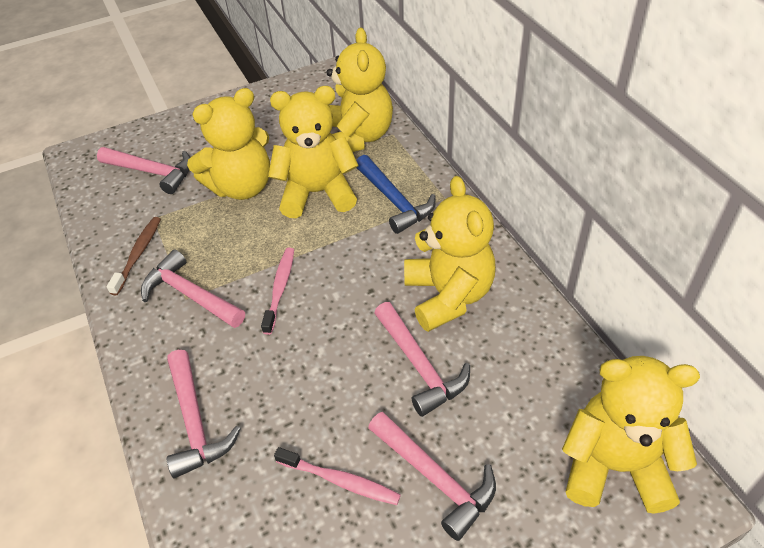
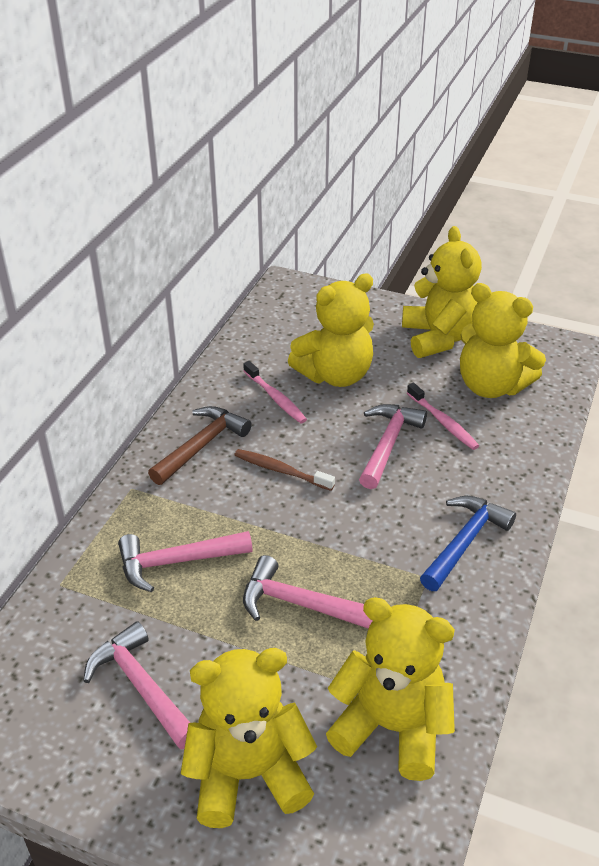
brown hammer: none = 0 -> [148,406,252,485] = 1
pink hammer: [97,147,190,194] [141,249,245,328] [167,350,240,478] [368,412,496,541] [374,302,470,417] = 5 -> [83,621,190,750] [118,531,253,592] [243,555,372,629] [359,404,427,489] = 4

